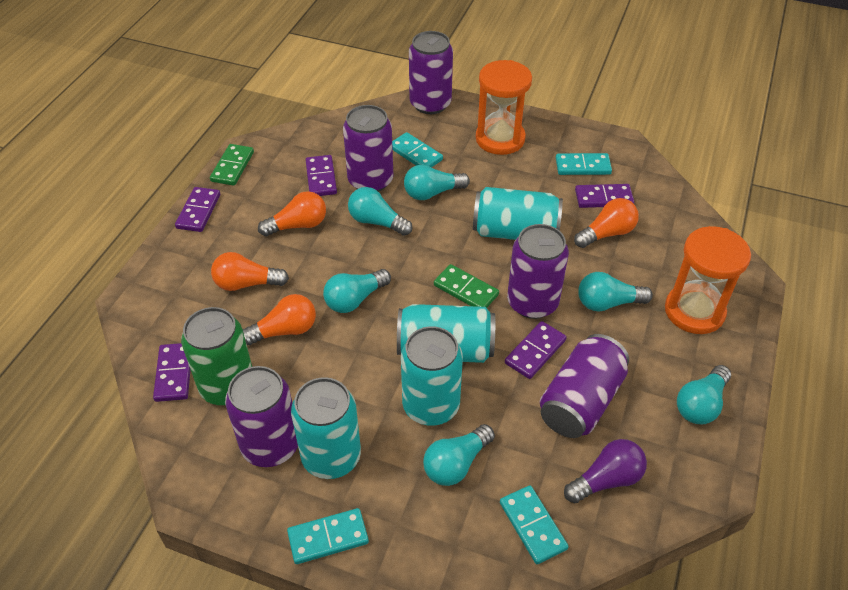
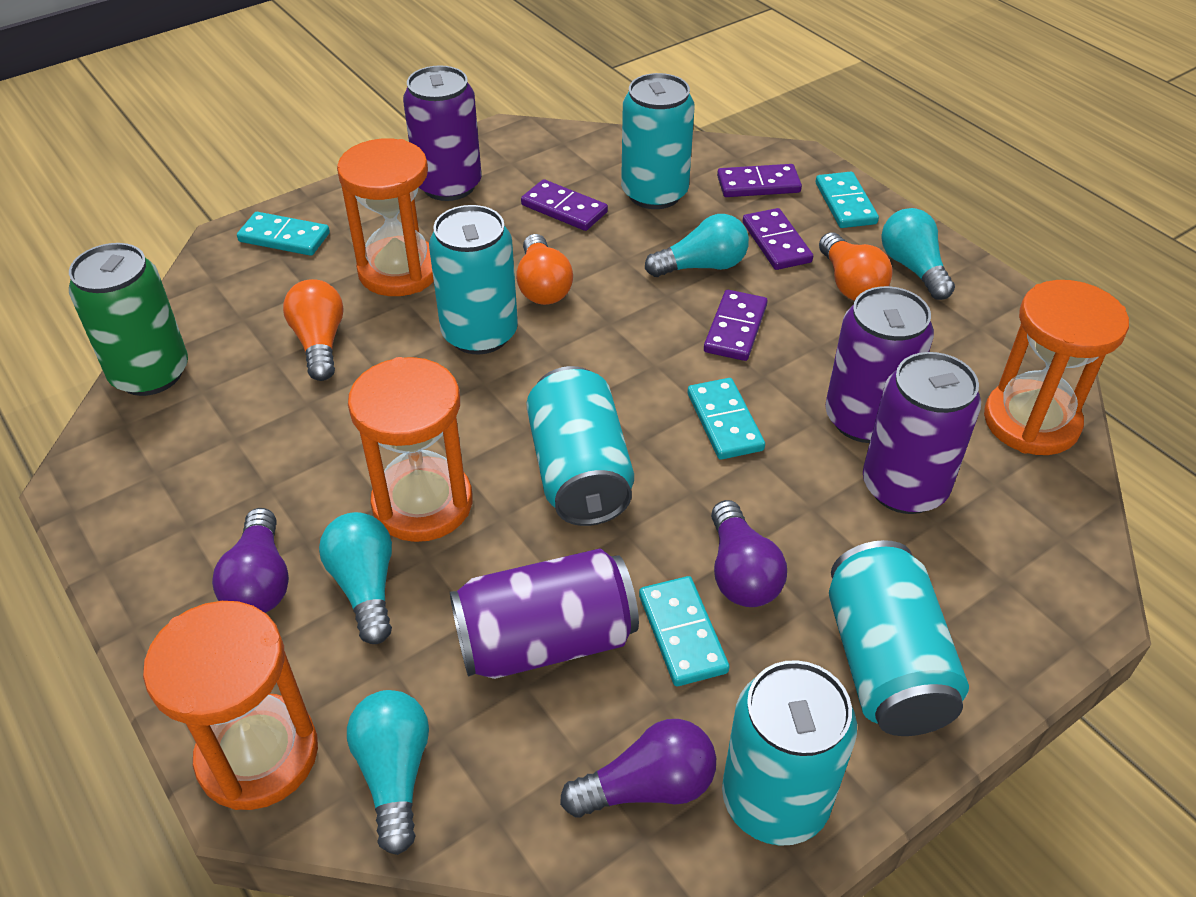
green domino: [210,144,254,186] [434,264,499,308] = 2 -> none = 0
orange hourglass: [476,60,532,155] [665,226,751,334] = 2 -> [143,601,318,810] [337,138,434,296] [348,357,472,542] [984,280,1129,455] = 4
orange light bulb: [211,252,289,291] [243,294,316,345] [258,191,326,236] [574,198,639,248] = 4 -> [283,279,344,381] [516,234,573,305] [819,233,893,301] = 3
purple can: [225,366,298,467] [343,105,394,192] [409,31,453,114] [507,224,569,319] [540,334,629,438] = 5 -> [403,65,482,201] [450,549,639,679] [825,286,934,443] [863,352,981,514] = 4
purple domino: [153,343,191,402] [175,187,220,232] [305,155,337,196] [505,321,567,379] [575,184,634,208] = 5 -> [521,179,608,231] [704,290,768,361] [717,164,802,197] [743,208,813,270] = 4
purple light bulb: [564,439,647,503] = 1 -> [212,508,289,613] [560,719,716,818] [711,500,787,607] = 3
turquoise can: [291,377,361,479] [397,304,495,363] [401,326,463,426] [473,187,563,240] = 4 -> [429,205,518,354] [526,366,634,526] [621,73,695,209] [722,660,857,846] [829,540,969,736] = 5
turquoise light bulb: [323,269,391,313] [348,187,413,236] [404,165,470,200] [423,424,495,486] [578,272,653,312] [677,365,731,424] = 6 -> [319,512,392,644] [347,690,429,855] [645,214,749,277] [881,208,955,300] = 4

